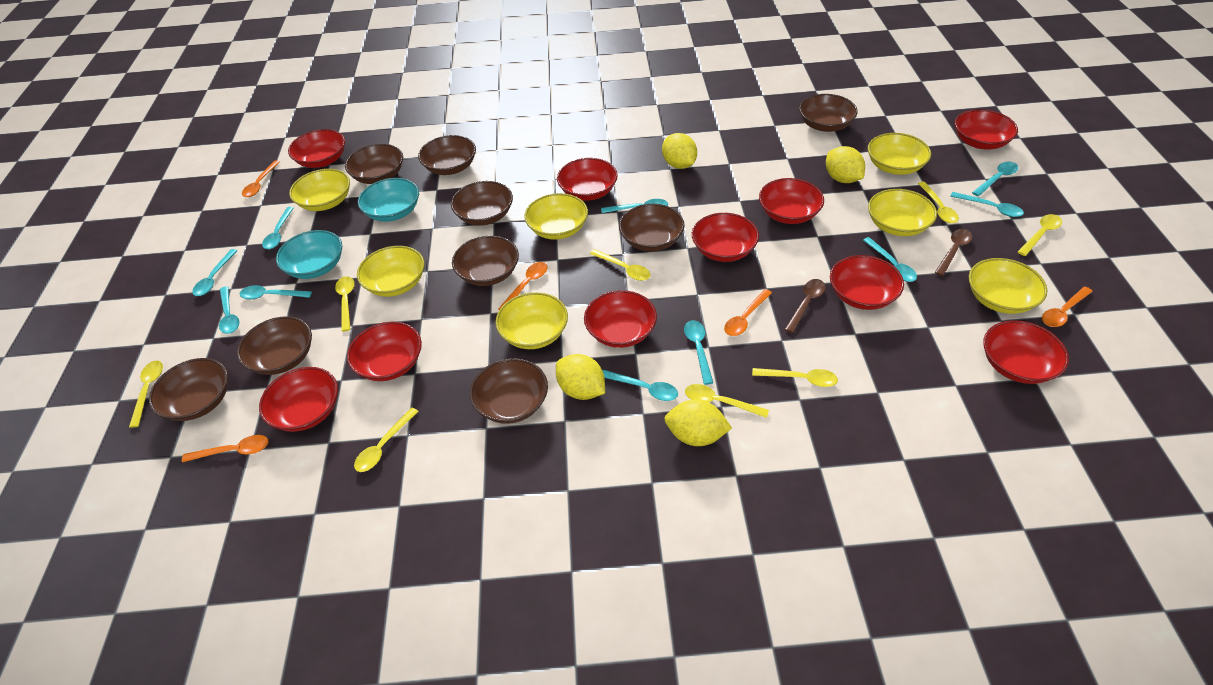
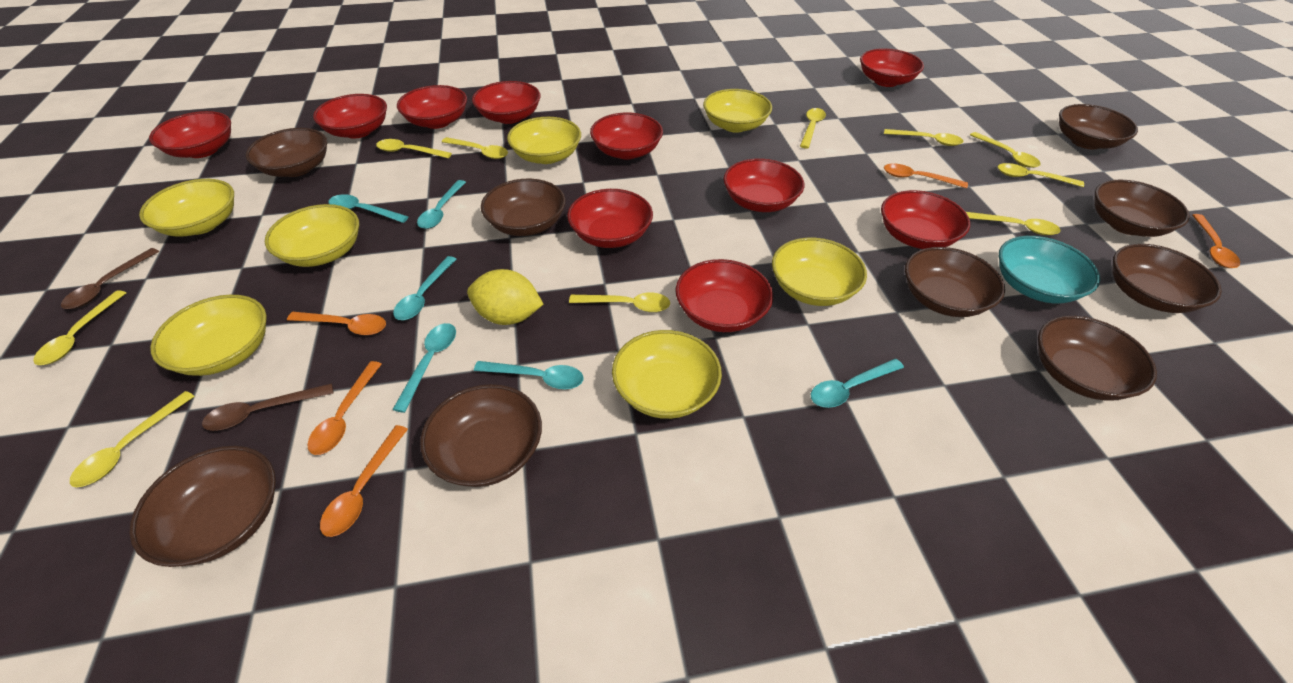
turquoise bowl: [276,230,342,279] [358,178,419,222] = 2 -> [999,236,1100,304] = 1
turquoise spoon: [192,249,238,296] [219,286,239,334] [239,285,312,299] [262,207,294,249] [601,199,668,213] [603,370,678,401] [684,320,713,385] [863,237,917,282] [950,192,1024,217] [972,162,1019,196] = 10 -> [329,194,408,223] [392,323,456,413] [393,256,456,320] [417,180,466,229] [474,361,584,389] [811,359,904,408] = 6
yellow lemon: [556,354,605,400] [662,133,697,169] [664,399,732,446] [826,146,865,183] = 4 -> [467,269,543,325] = 1
yellow spoon: [129,361,163,428] [335,276,355,332] [354,407,419,472] [590,249,650,281] [685,384,769,418] [752,368,838,387] [918,182,959,223] [1018,214,1062,256] = 8 -> [33,290,126,365] [70,391,195,487] [376,139,452,158] [442,137,508,159] [569,293,670,312] [800,108,826,149] [884,129,964,146] [966,212,1061,235] [970,132,1041,168] [998,163,1084,187] = 10

